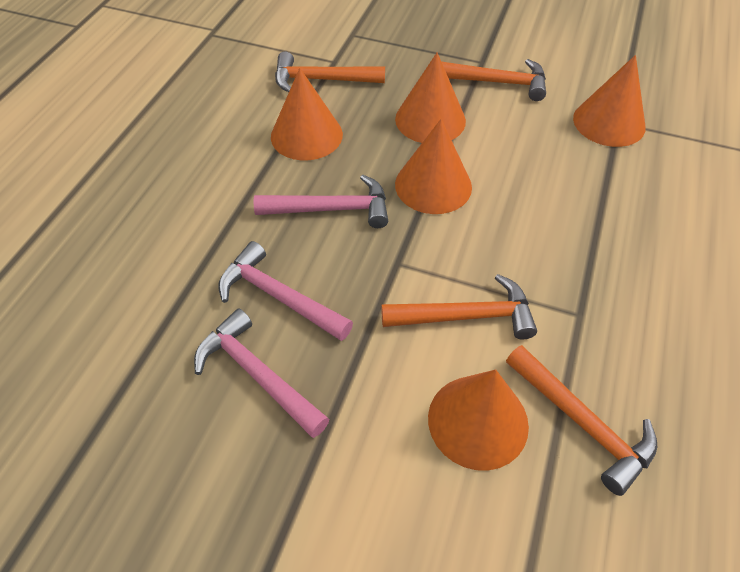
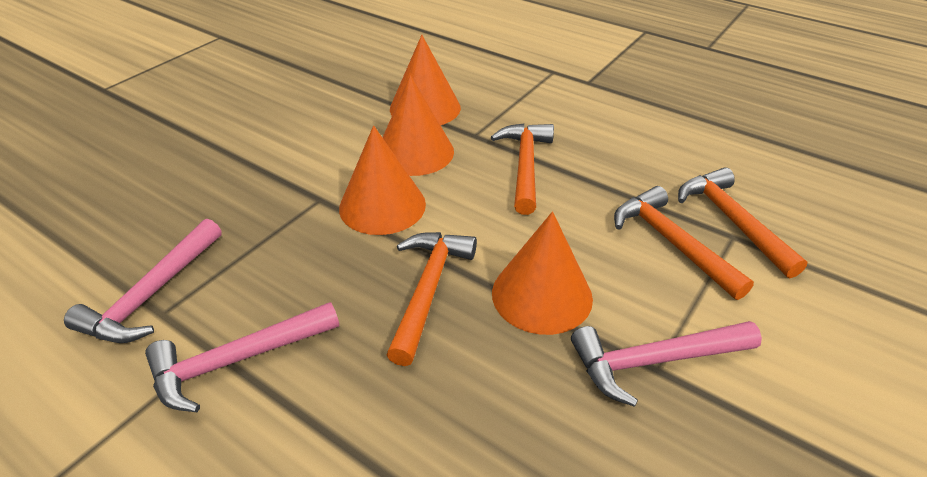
orange cone: [271,68,343,160] [395,53,466,143] [395,119,472,214] [428,369,529,471] [573,55,645,147] = 5 -> [339,126,426,235] [382,75,454,176] [390,35,461,125] [492,212,593,335] = 4

